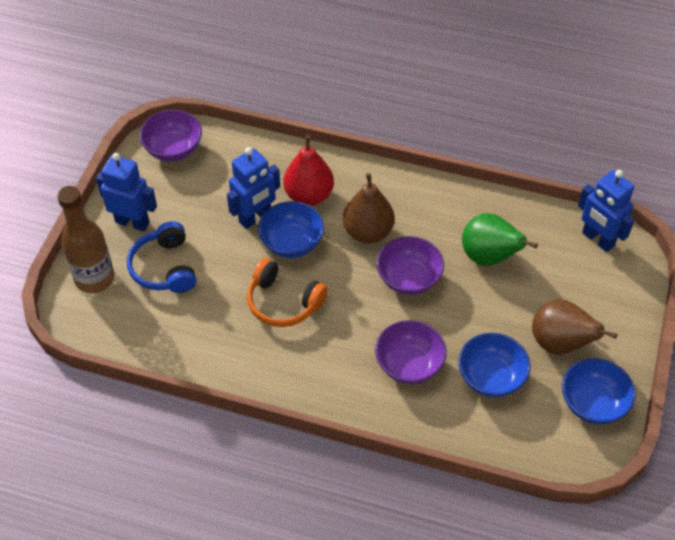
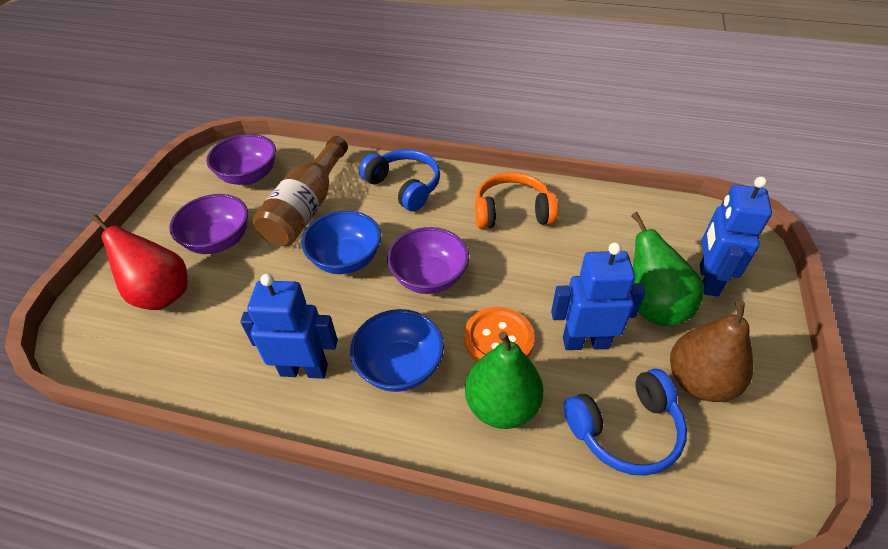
blue bowl: [258,201,324,258] [458,333,531,398] [562,358,636,425] = 3 -> [302,211,381,274] [350,309,444,392] = 2
blue headphones: [127,221,196,293] = 1 -> [359,149,440,212] [564,369,687,476] = 2
brown pear: [343,173,395,243] [532,299,618,355] = 2 -> [670,301,753,402] = 1
green pear: [462,213,538,266] = 1 -> [465,331,543,429] [631,212,704,326] = 2
orange button: none = 0 -> [464,307,534,362] = 1

